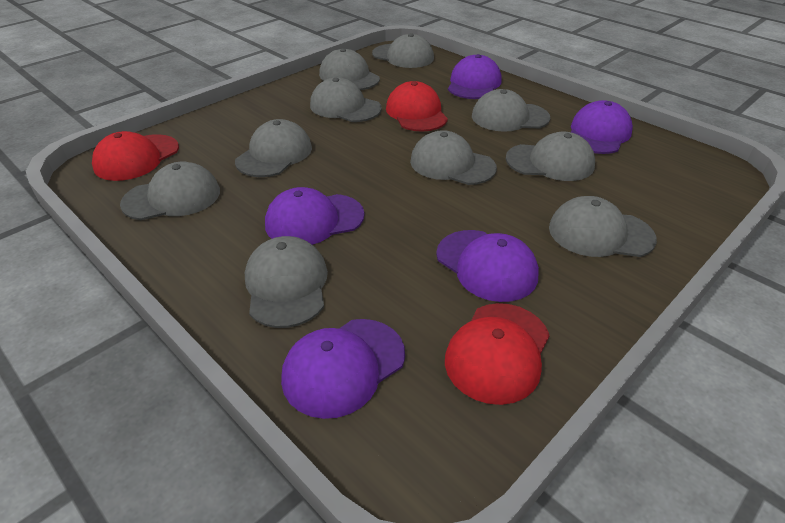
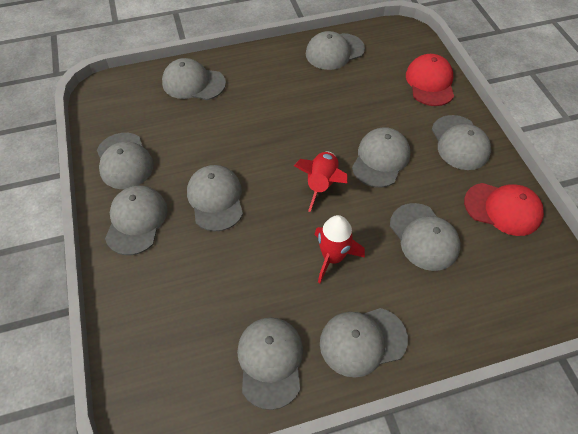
purple cap: [265,187,365,245] [281,319,405,419] [436,230,539,302] [448,54,502,99] [571,100,633,154] = 5 -> none = 0
red cap: [92,131,179,181] [386,81,448,132] [445,303,550,405] = 3 -> [406,54,454,106] [464,183,544,236] = 2
red rocket: none = 0 -> [294,152,348,212] [314,215,365,283] = 2

